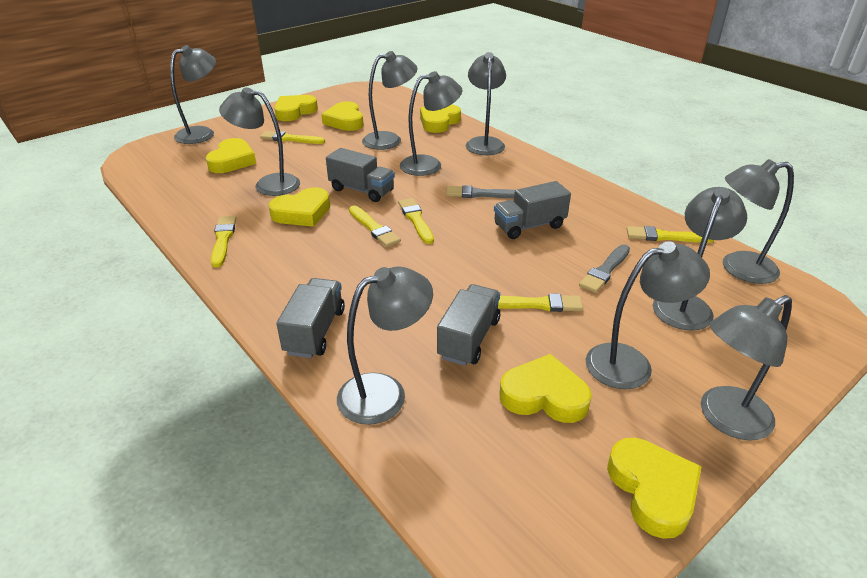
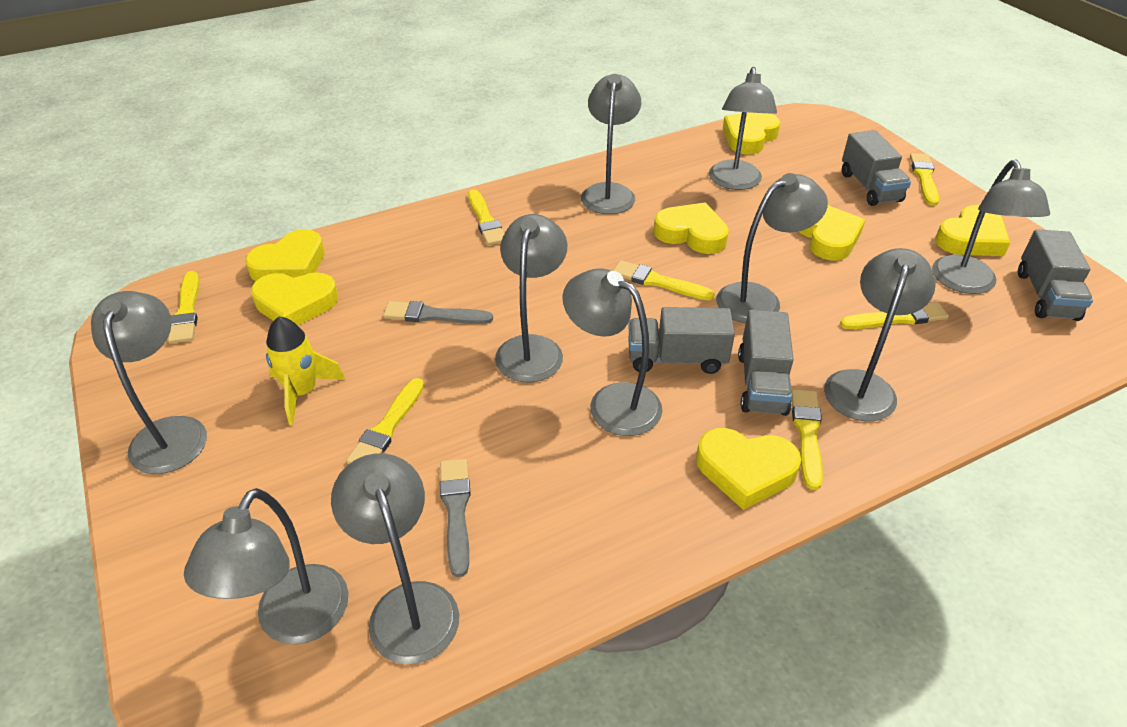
yellow brush: [211,216,236,267] [260,131,325,144] [349,206,401,247] [398,198,434,244] [498,293,583,312] [627,226,714,243] = 6 -> [168,271,199,344] [346,378,424,464] [468,189,504,245] [613,260,715,300] [792,389,823,490] [840,302,949,329] [910,153,939,206] = 7
yellow rocket: none = 0 -> [266,316,345,425] = 1

